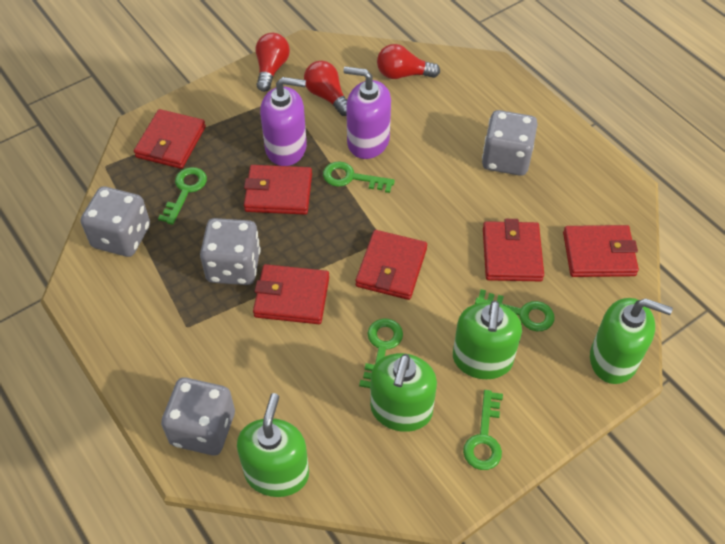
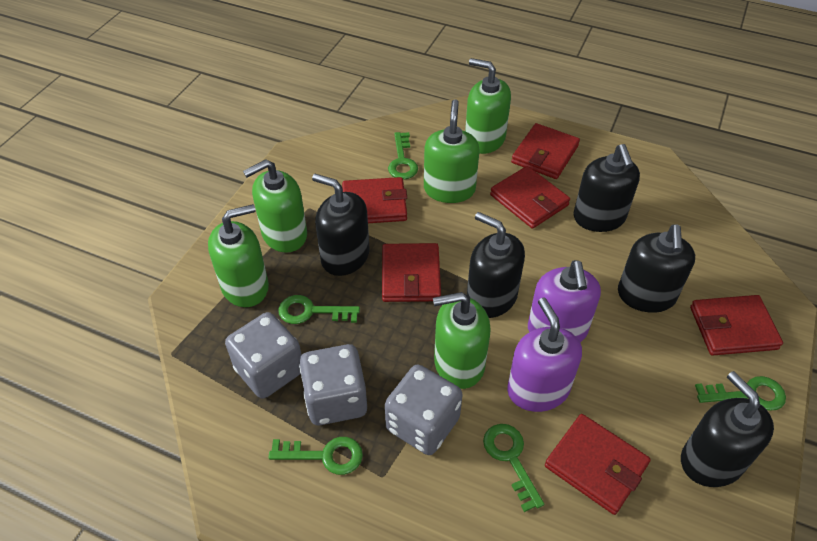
black soap dispenser: none = 0 -> [312,174,370,276] [467,212,525,318] [573,144,640,232] [618,224,695,313] [681,371,774,487] = 5
green soap dispenser: [237,393,309,497] [370,353,437,432] [453,300,522,379] [590,298,673,384] = 4 -> [208,204,269,307] [243,159,307,253] [424,99,480,203] [433,292,491,389] [465,58,511,154] = 5
grey dice: [81,186,150,257] [161,377,235,456] [200,218,261,285] [482,110,538,176] = 4 -> [225,312,302,399] [299,344,367,425] [385,365,463,455] = 3
red light bulb: [256,33,290,92] [304,61,347,116] [377,44,440,79] = 3 -> none = 0

